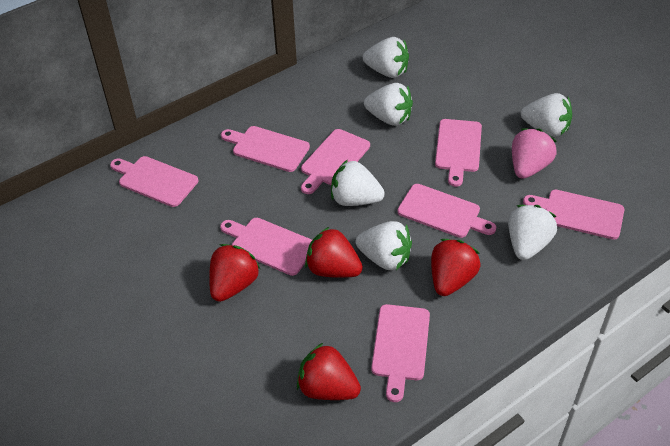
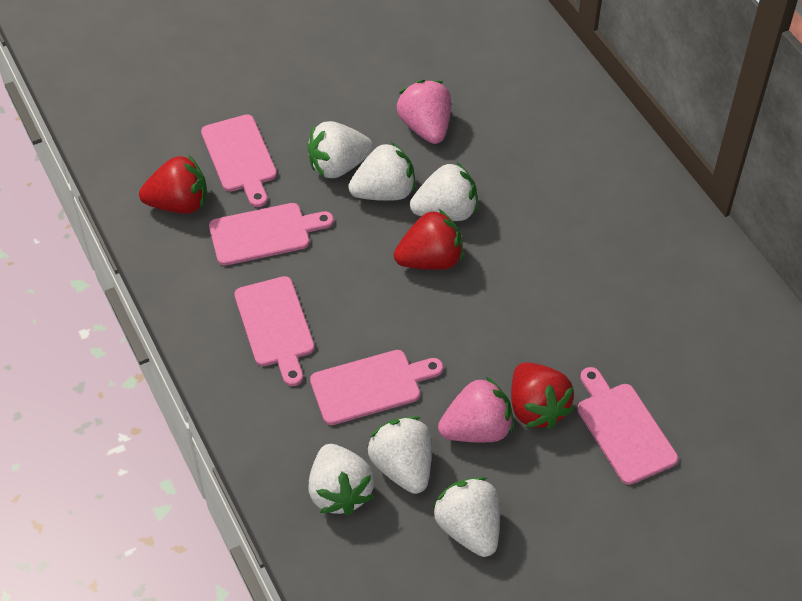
pink cutting board: [110,156,198,207] [220,218,312,276] [221,126,310,172] [301,129,370,194] [371,304,430,402] [397,184,496,238] [435,119,482,187] [523,190,624,240] = 8 -> [201,114,277,207] [209,203,334,266] [234,276,315,386] [310,350,443,425] [577,367,678,485] = 5
pink strawberry: [512,129,557,179] = 1 -> [397,80,451,144] [438,377,513,443] = 2
red strawberry: [209,244,260,302] [297,343,361,400] [305,227,363,278] [431,239,481,296] = 4 -> [139,155,207,214] [394,209,463,270] [511,362,574,429] = 3

